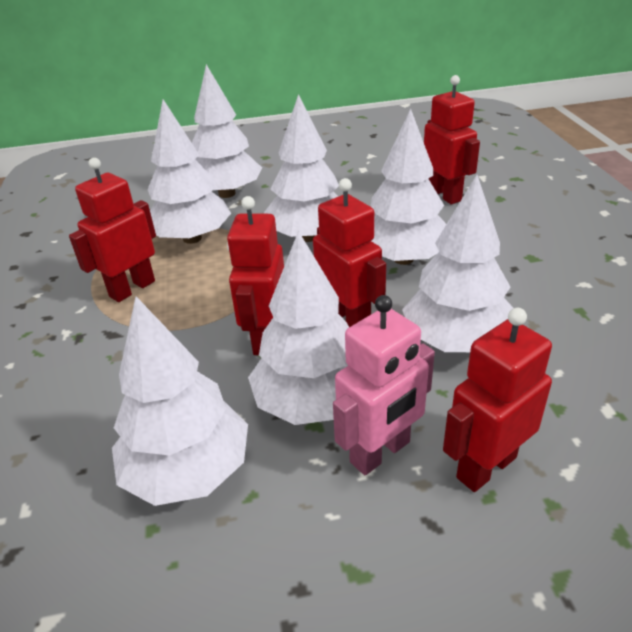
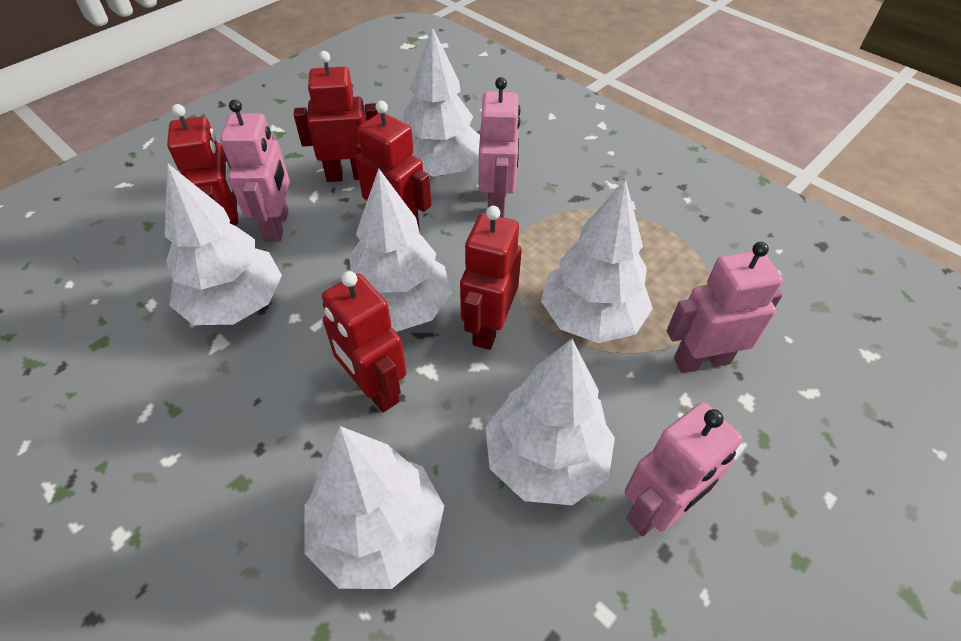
pink robot: [333,295,435,475] = 1 -> [220,99,290,242] [479,77,521,217] [625,402,743,536] [667,242,783,373] = 4
white tree: [112,297,248,506] [147,99,231,244] [192,64,262,198] [248,231,349,425] [264,94,339,242] [370,109,446,265] [402,175,513,352] = 7 -> [165,163,282,325] [304,426,444,589] [349,168,451,332] [403,27,480,176] [485,339,615,505] [541,179,653,343] = 6

